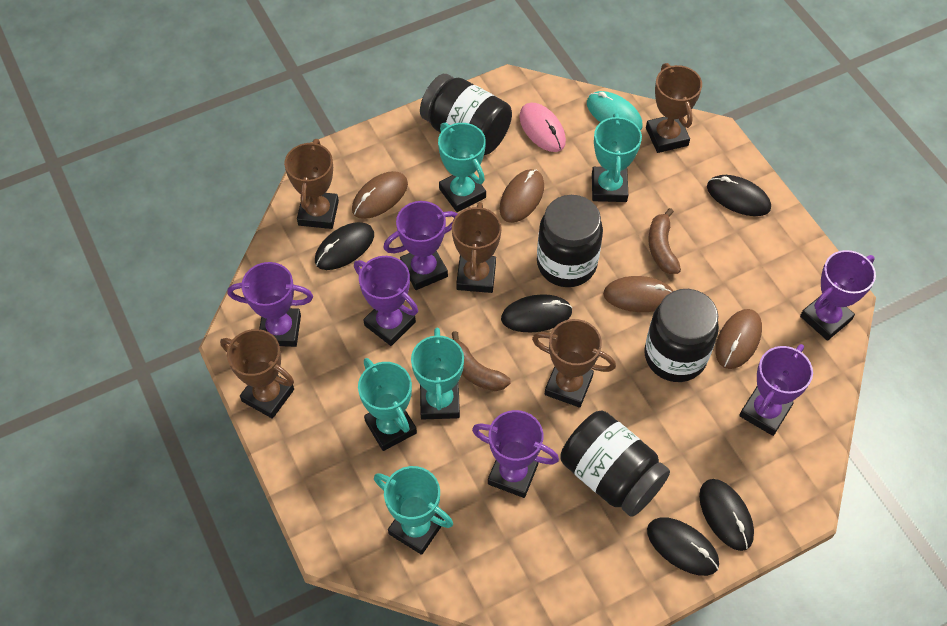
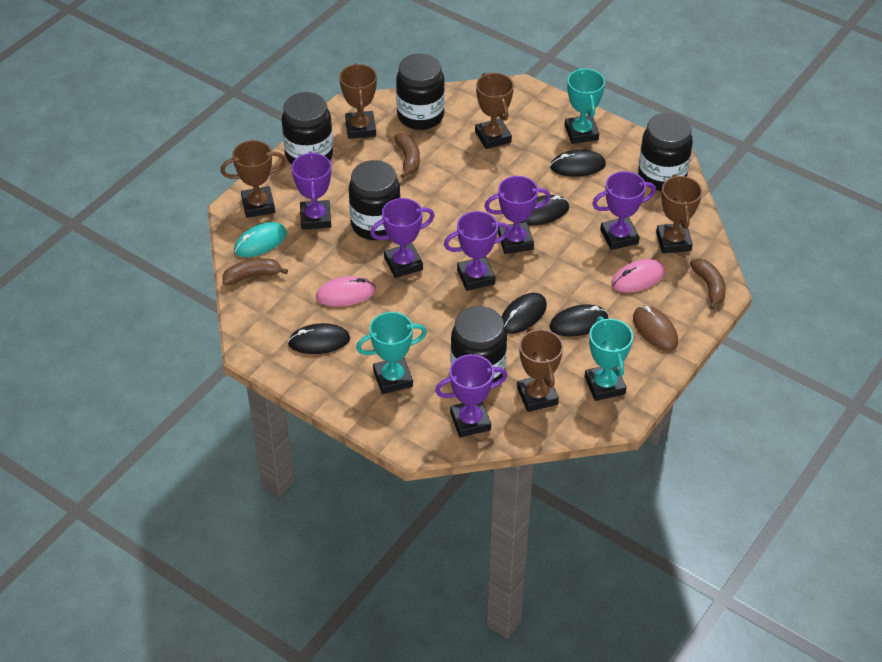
black jar: [420,74,512,155] [537,195,603,287] [560,410,670,517] [644,289,719,382] = 4 -> [282,92,333,165] [349,160,401,240] [396,53,445,130] [451,306,507,383] [638,113,693,191] = 5
brown banana: [452,331,511,391] [648,208,681,274] = 2 -> [222,258,288,285] [394,133,420,179] [690,259,726,310] = 3
brown mouse: [352,171,408,219] [499,169,544,223] [603,276,673,312] [715,309,762,369] = 4 -> [633,306,678,351] = 1
pink mouse: [519,102,566,152] = 1 -> [316,276,376,307] [611,259,665,293] = 2
turquoise trophy: [358,358,417,451] [374,466,453,555] [411,328,464,420] [438,123,486,212] [592,113,642,202] = 5 -> [356,312,427,394] [565,68,605,144] [585,316,633,401] = 3

